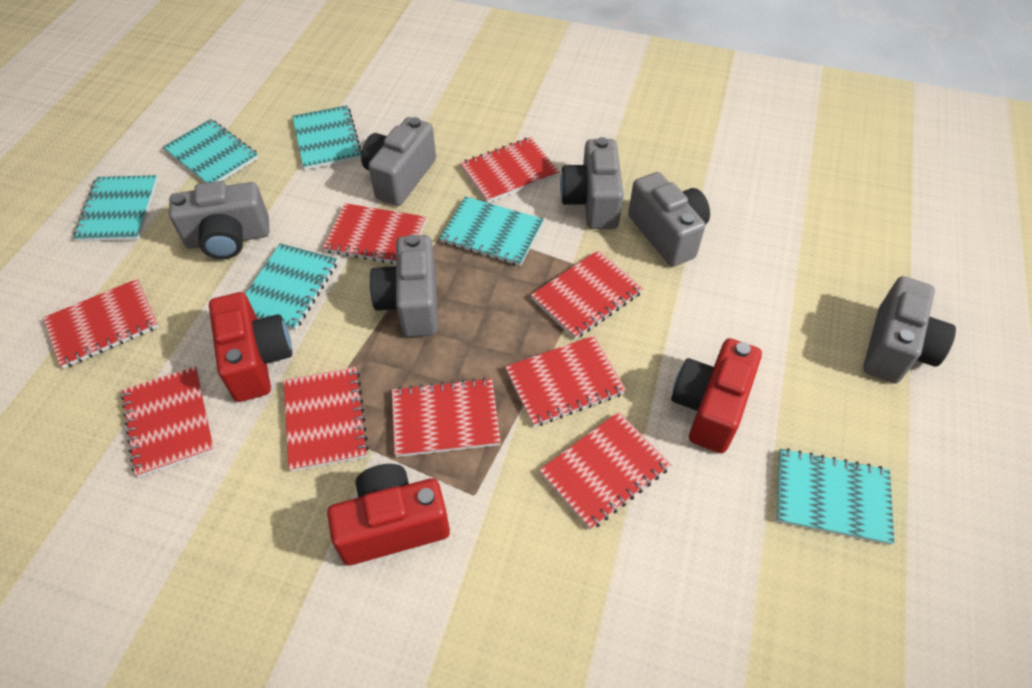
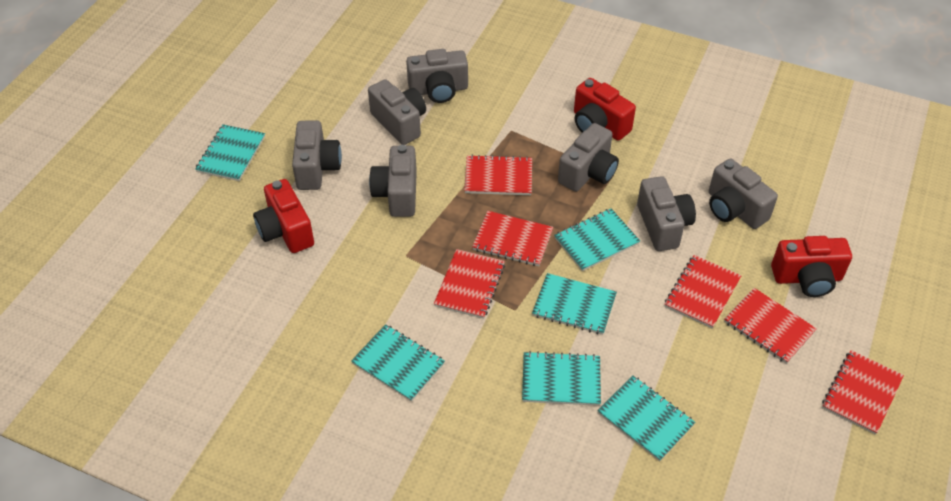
grey camera: [169,181,269,259] [361,117,436,206] [370,235,438,337] [560,137,624,229] [628,172,710,267] [863,276,956,383] = 6 -> [292,120,342,190] [368,79,426,145] [369,145,417,217] [406,49,468,103] [558,123,619,192] [637,176,696,251] [709,159,778,229] = 7
red notebook: [43,279,159,369] [121,366,215,478] [284,367,369,472] [323,203,426,264] [392,378,501,457] [460,137,559,203] [505,336,626,427] [531,250,643,339] [539,412,671,530] = 9 -> [434,249,505,319] [464,155,532,195] [472,211,553,266] [664,255,742,328] [724,288,817,364] [822,350,904,435] = 6

